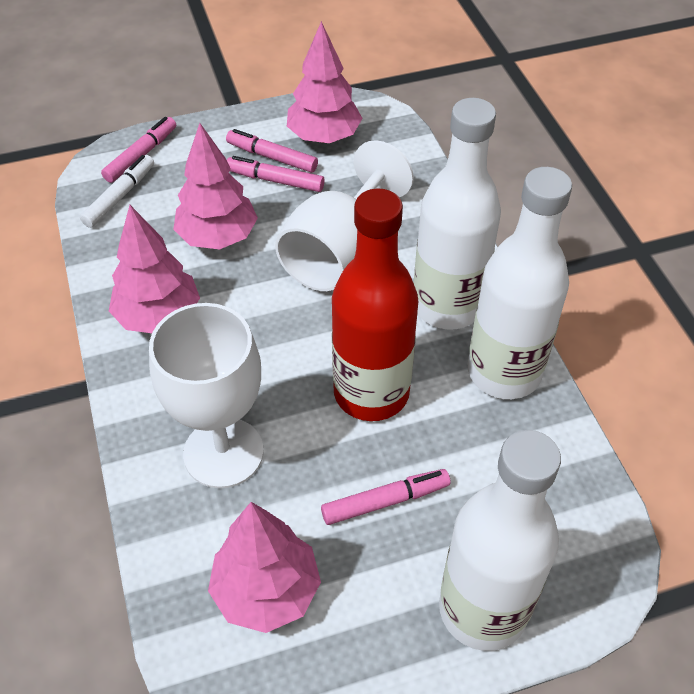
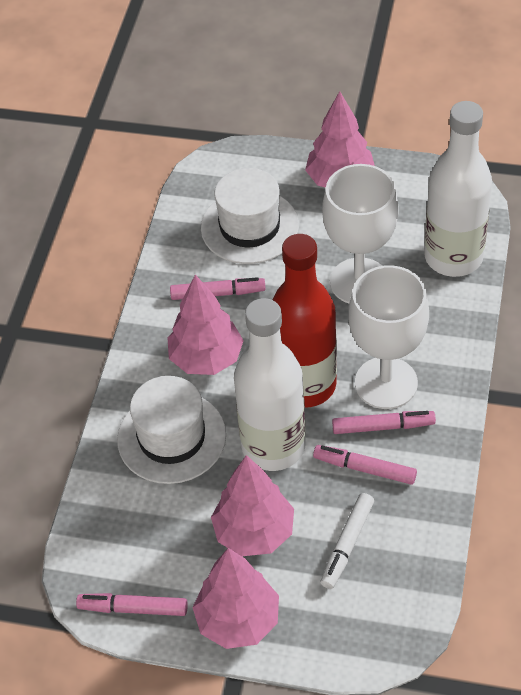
white bottle: [414,98,501,330] [439,430,561,651] [468,167,572,399] = 3 -> [234,298,306,471] [424,101,492,277] = 2
white hat: none = 0 -> [117,376,226,484] [201,168,299,264] = 2

